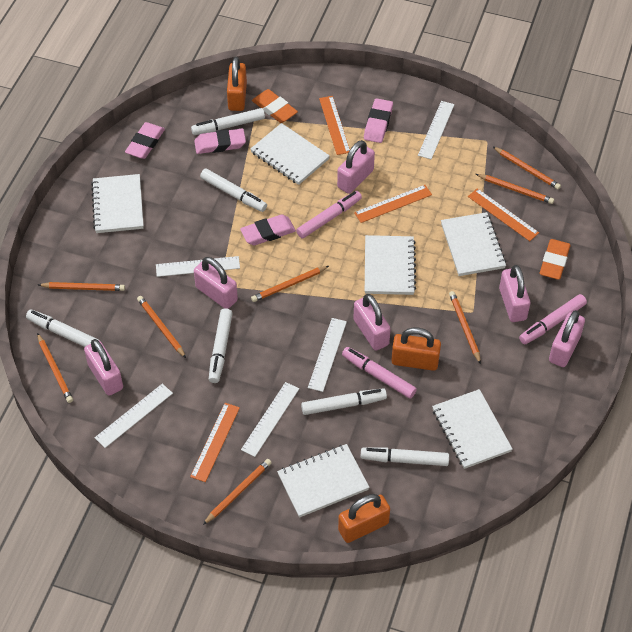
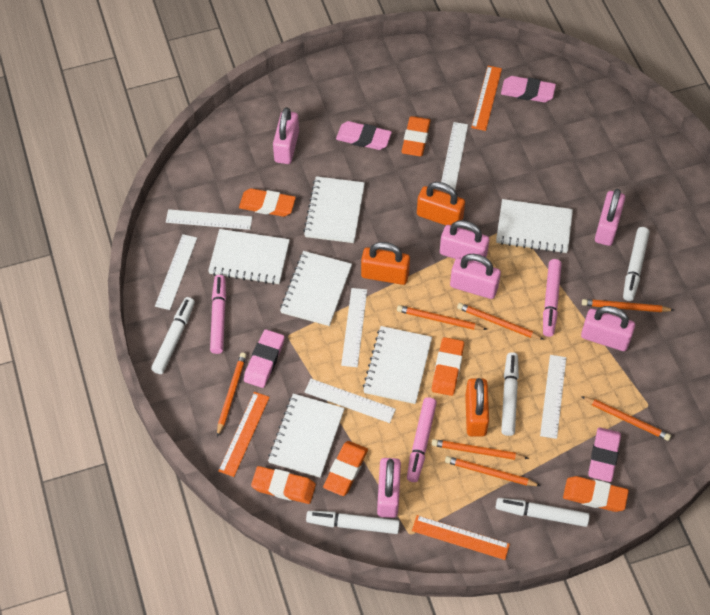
orange eraser: [252,89,298,123] [540,239,571,280] = 2 -> [239,188,296,217] [251,466,316,504] [323,441,368,496] [401,116,431,156] [432,337,464,396] [563,476,629,512] = 6
orange pencil: [37,333,73,403] [38,282,125,291] [137,296,186,358] [203,459,272,525] [251,266,329,302] [449,291,481,364] [476,174,554,204] [493,147,561,190] = 8 -> [217,353,247,437] [397,305,488,330] [432,439,529,460] [445,456,541,486] [457,303,544,340] [581,396,671,441] [582,299,674,312] = 7
orange ruler: [190,403,240,482] [319,96,350,155] [354,185,432,223] [468,188,539,241] = 4 -> [218,392,270,477] [412,515,510,560] [471,66,502,131] = 3
white marker: [26,310,100,347] [191,108,265,135] [200,169,267,212] [209,308,233,383] [301,388,387,415] [361,447,449,466] = 6 -> [151,297,195,374] [306,511,400,534] [496,498,590,527] [501,352,519,436] [623,227,650,301] = 5
white ruler: [95,384,173,448] [156,256,240,277] [241,382,299,457] [308,318,347,392] [418,101,455,159] = 5 -> [155,234,197,310] [166,209,252,230] [304,379,396,423] [341,288,367,367] [441,122,468,190] [540,355,566,439] = 6

